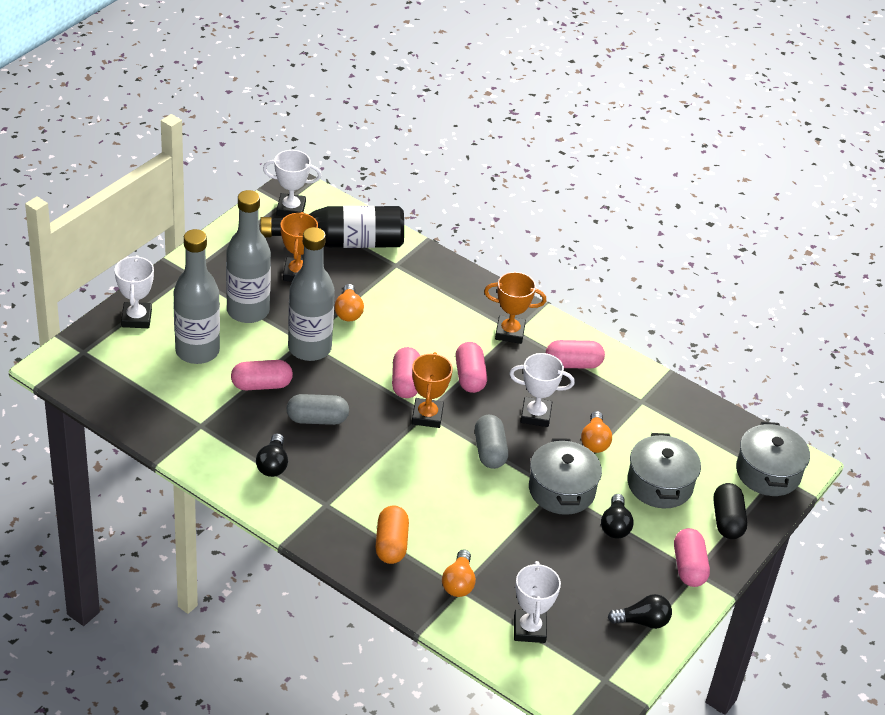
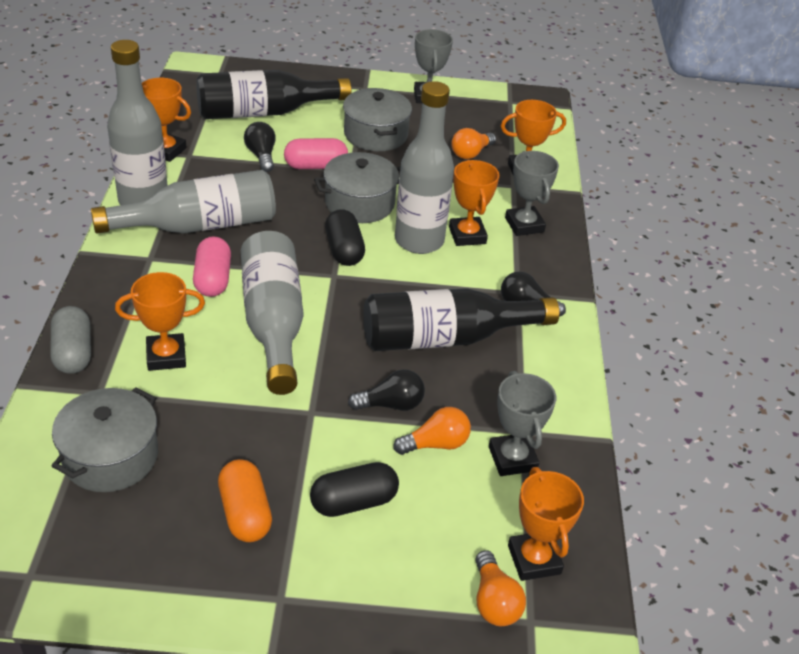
black bottle: [260,206,404,248] = 1 -> [196,70,351,119] [363,288,559,351] = 2
black capsule: [713,483,747,539] = 1 -> [310,462,399,517] [325,209,365,266] = 2
grey bottle: [173,229,220,364] [226,190,271,323] [288,227,335,361] = 3 -> [91,170,276,234] [107,40,168,205] [241,231,303,395] [395,81,454,254] = 4
grey capsule: [287,394,349,425] [475,415,508,469] = 2 -> [50,306,91,374] = 1
grey trophy: none = 0 -> [414,29,453,103] [489,371,556,476] [505,151,559,236] = 3
orange trophy: [281,212,318,282] [412,352,453,428] [484,272,546,344] = 3 -> [115,272,205,371] [142,78,191,162] [449,160,499,246] [501,100,566,176] [508,467,584,581] = 5
pink capsule: [231,360,293,390] [392,347,420,398] [455,342,487,393] [546,340,605,369] [674,528,710,587] = 5 -> [193,236,231,297] [284,138,348,169] = 2
white trophy: [115,255,154,328] [263,150,322,217] [509,353,575,427] [514,561,561,643] = 4 -> none = 0

